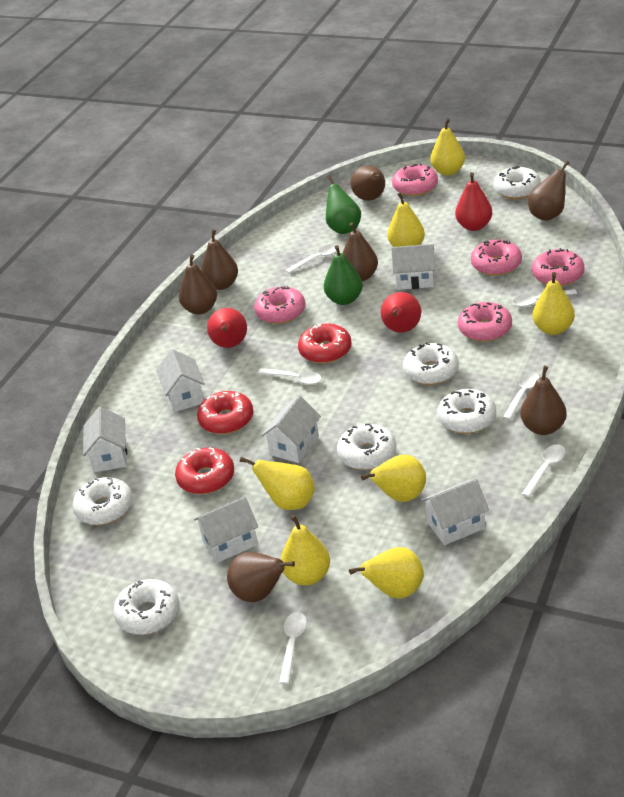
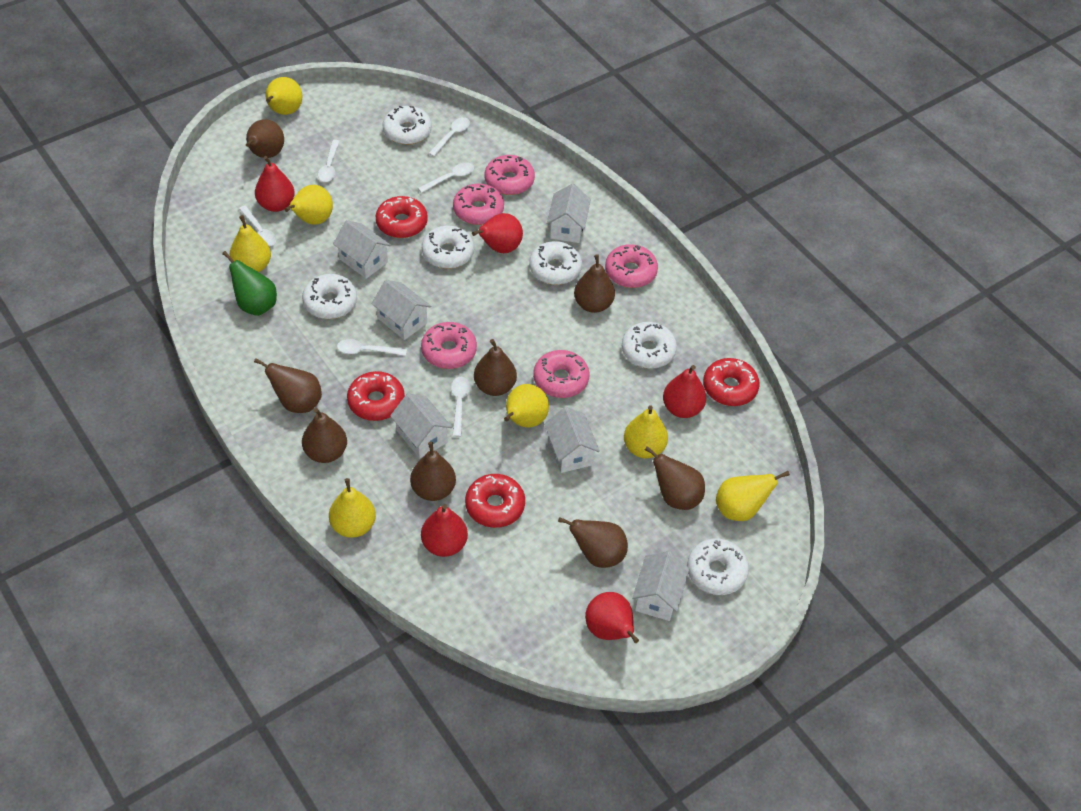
brown pear: [179,254,217,314] [201,229,238,290] [227,552,295,602] [343,222,378,281] [351,165,385,201] [520,366,567,435] [528,161,569,221] = 7 -> [246,119,284,158] [254,358,322,413] [302,408,347,463] [410,442,456,501] [474,339,517,396] [558,517,628,568] [574,254,615,313] [645,446,705,510] = 8
green pear: [324,245,363,305] [326,175,361,234] = 2 -> [222,251,277,316] = 1
red donut: [175,447,234,494] [197,391,253,434] [298,323,352,363] = 3 -> [347,371,405,421] [376,196,428,238] [465,474,525,528] [703,358,760,406] = 4
red pear: [207,308,247,348] [381,292,421,333] [455,172,492,231] = 3 -> [255,156,295,212] [421,504,468,557] [472,213,523,253] [585,592,639,643] [663,365,706,418] = 5

